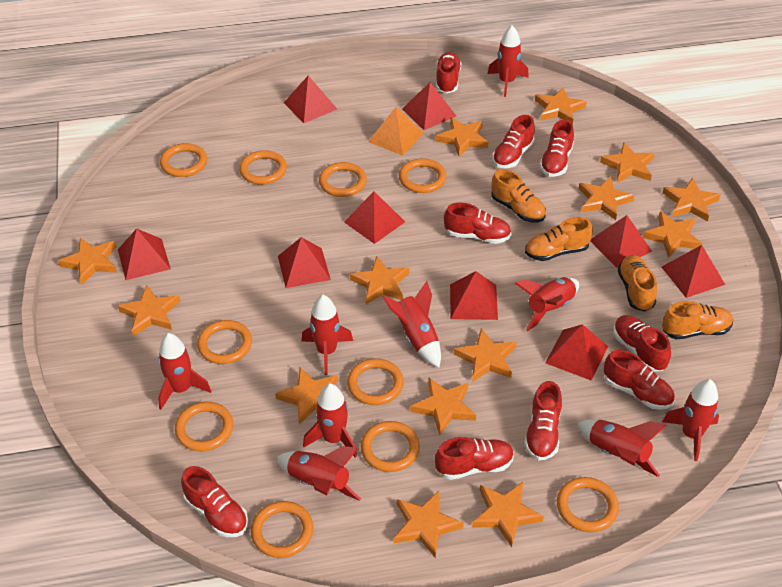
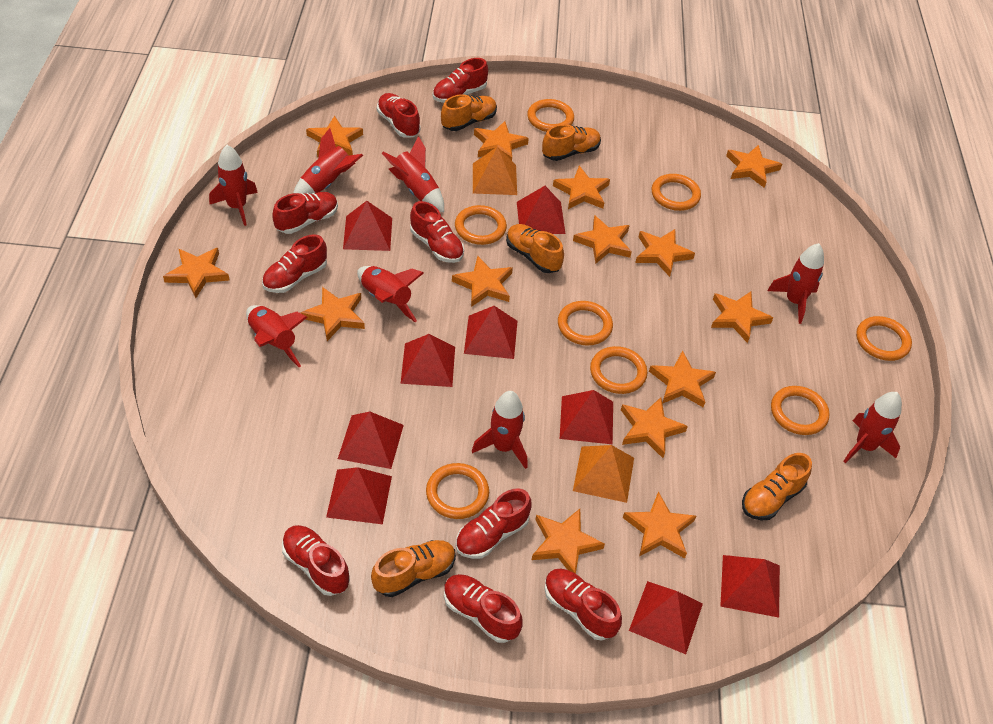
orange pyramid: [368,107,423,156] = 1 -> [473,147,517,195] [573,445,634,503] = 2
orange ring: [160,143,207,177] [175,402,233,451] [197,320,252,364] [239,150,287,185] [251,501,314,558] [319,162,367,197] [347,358,404,405] [361,421,420,472] [399,158,446,193] [557,477,619,532] = 10 -> [426,463,489,519] [455,205,507,245] [527,99,574,132] [558,301,613,346] [590,346,647,394] [651,174,701,211] [771,386,830,435] [856,316,912,361] = 8
orange shoe: [491,169,546,222] [525,217,593,261] [618,255,657,312] [662,301,733,340] = 4 -> [371,540,456,597] [441,94,497,131] [506,224,564,273] [542,124,601,161] [742,453,812,520] = 5
red rocket: [158,333,211,409] [277,446,361,501] [302,295,353,375] [303,383,357,458] [382,281,441,367] [487,25,529,97] [514,277,579,331] [577,419,667,477] [662,379,719,461] = 9 -> [209,145,258,226] [246,305,308,367] [293,128,363,194] [357,266,424,322] [382,136,444,212] [472,391,527,469] [767,243,824,324] [843,392,902,463] = 8

